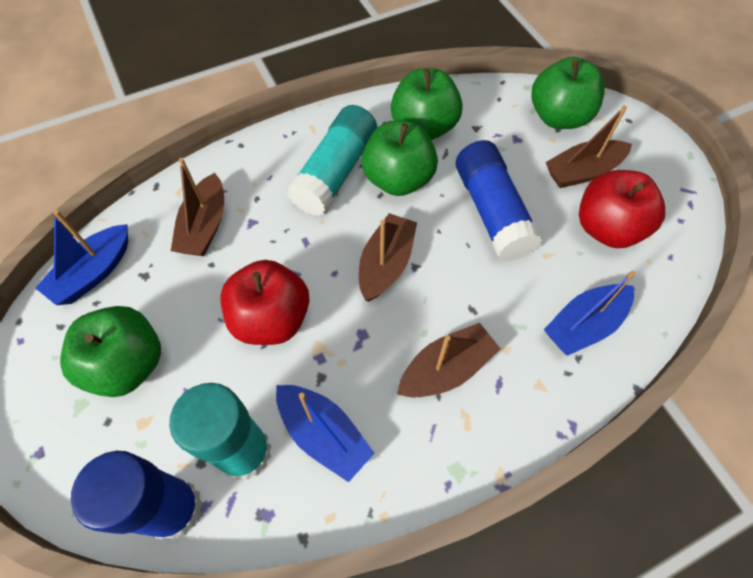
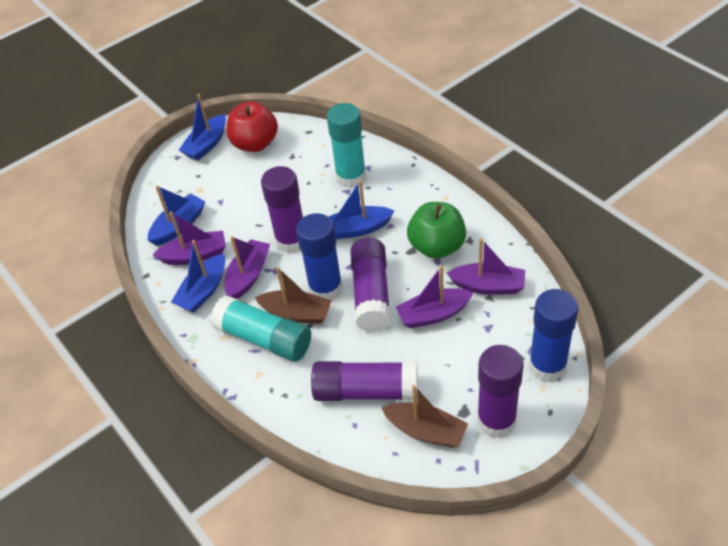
blue boat: [35,210,128,305] [276,385,374,482] [544,270,635,356] = 3 -> [148,185,205,246] [171,240,225,313] [179,94,226,161] [328,180,394,239] = 4
brown boat: [171,158,224,256] [359,213,417,302] [397,323,500,398] [546,105,632,188] = 4 -> [255,267,332,324] [382,385,468,448] = 2
green apple: [60,306,161,397] [361,121,438,196] [391,68,463,140] [531,57,605,129] = 4 -> [407,202,466,259] = 1
purple boat: none = 0 -> [153,212,226,265] [224,236,270,299] [396,266,474,328] [447,238,525,295] = 4
purple glue stick: none = 0 -> [261,166,303,253] [311,361,418,401] [350,238,391,332] [477,345,524,438] = 4
red apple: [220,260,310,345] [579,170,665,248] = 2 -> [226,101,278,152] = 1

